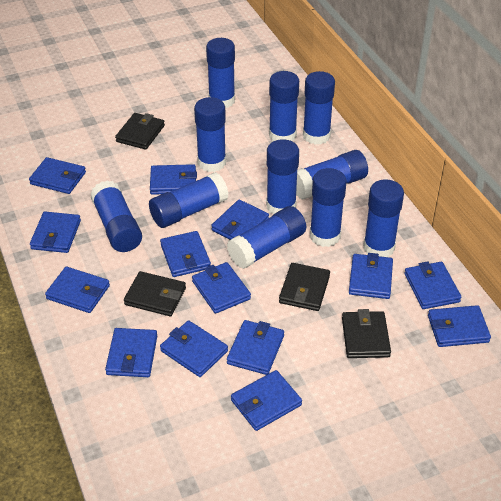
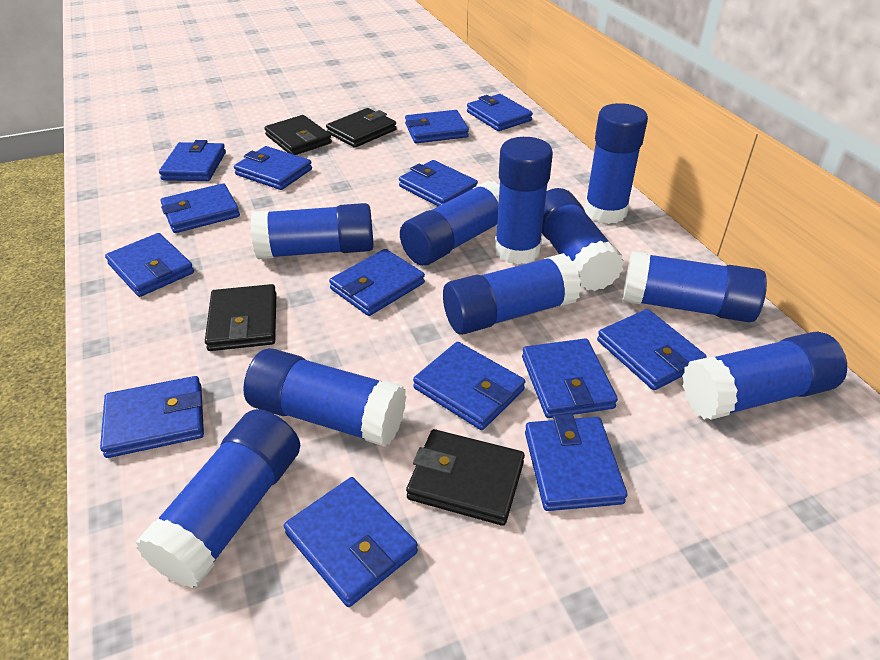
blue glue stick: [90,180,142,252] [149,172,228,228] [194,97,226,172] [206,38,235,108] [227,206,306,269] [266,139,299,214] [269,71,299,141] [296,150,368,200] [303,71,335,145] [310,168,346,247] [363,179,404,257] = 11 -> [136,409,300,588] [243,348,406,447] [251,203,374,259] [400,180,500,266] [443,253,581,335] [494,137,553,264] [542,188,624,291] [584,103,648,224] [623,251,767,322] [682,332,847,420] = 10

